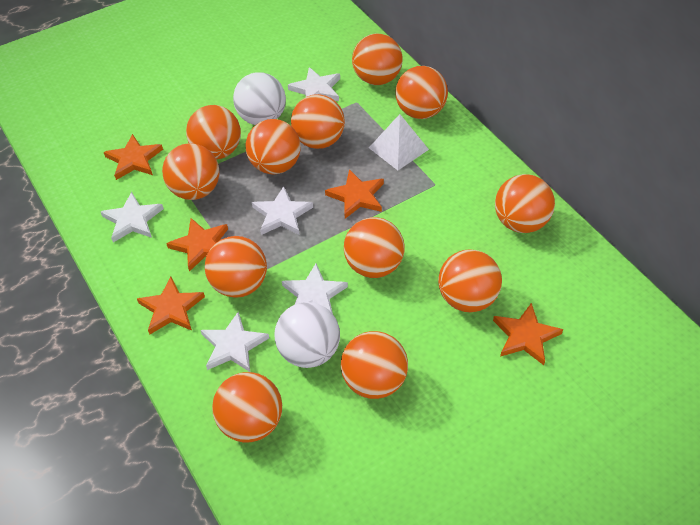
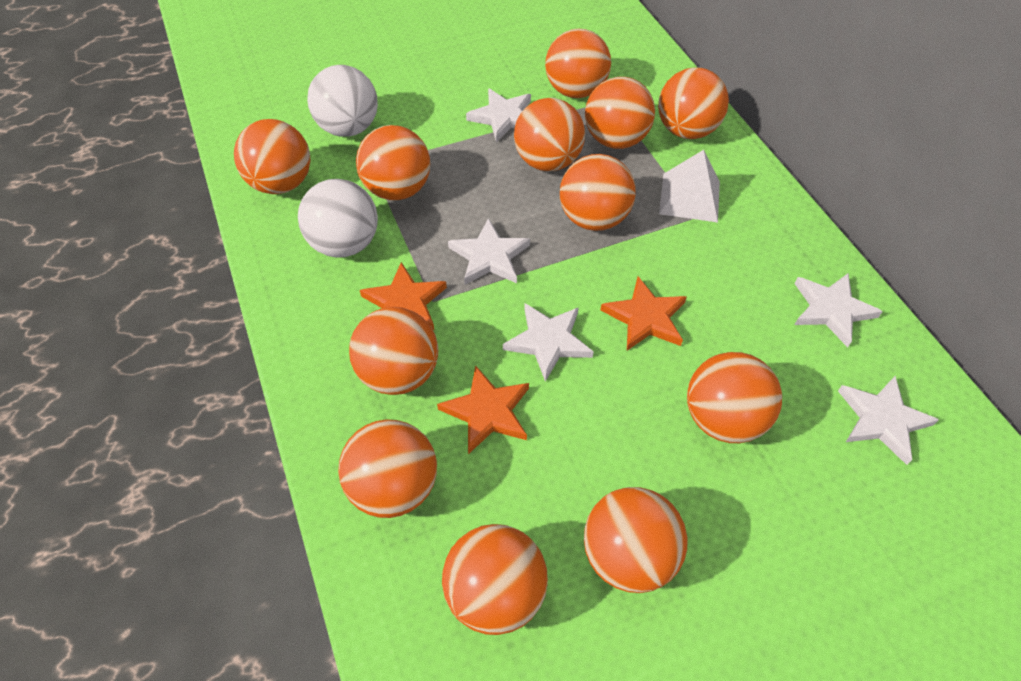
orange star: [104,134,163,180] [137,277,205,335] [166,218,228,272] [325,169,384,219] [493,303,563,365] = 5 -> [360,262,447,330] [437,365,529,454] [600,276,687,351] = 3

